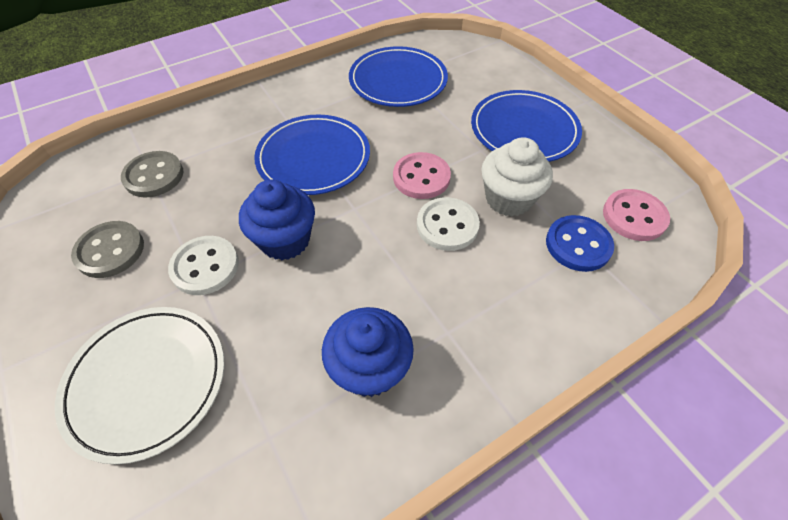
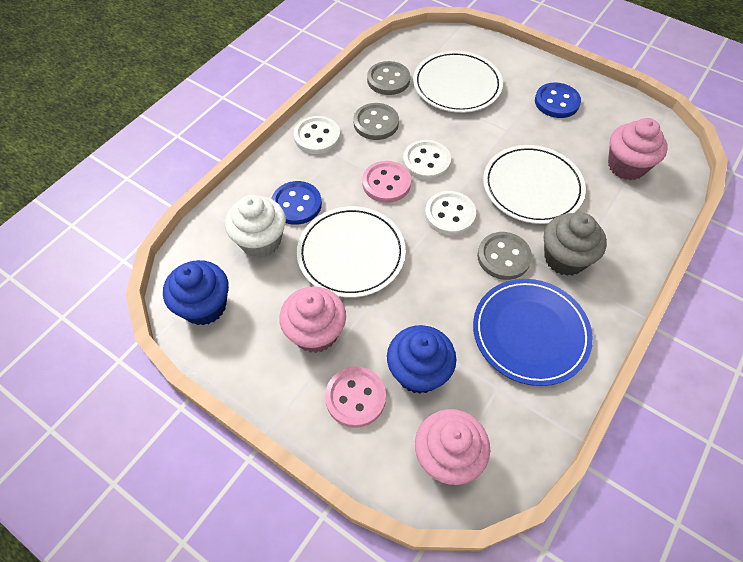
blue button: [546,215,614,272] = 1 -> [271,181,322,225] [535,82,581,118] = 2
blue plate: [254,115,370,195] [349,46,448,107] [471,90,582,162] = 3 -> [473,279,593,386] = 1
grey button: [71,221,144,278] [121,151,183,198] = 2 -> [354,103,399,140] [367,61,410,95] [477,232,532,280] = 3
grey cupcake: none = 0 -> [544,213,607,276] = 1
pink cupcake: none = 0 -> [279,286,346,353] [415,409,490,485] [608,118,668,180] = 3
white button: [168,236,239,295] [417,197,480,251] = 2 -> [294,116,340,154] [403,140,451,180] [425,191,476,235] = 3
white plate: [55,307,224,464] = 1 -> [297,206,406,298] [413,51,503,113] [483,145,586,224] = 3

